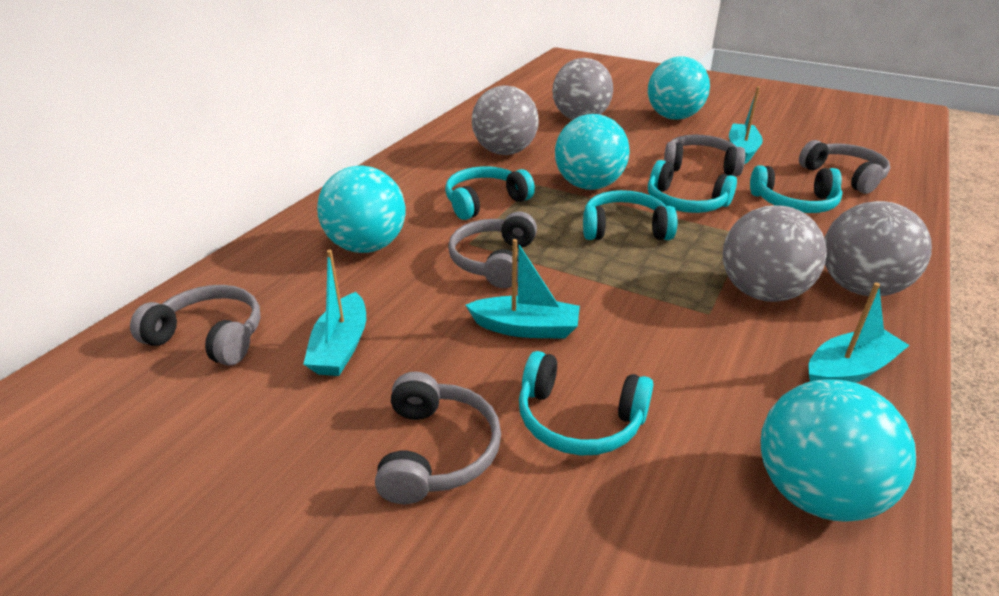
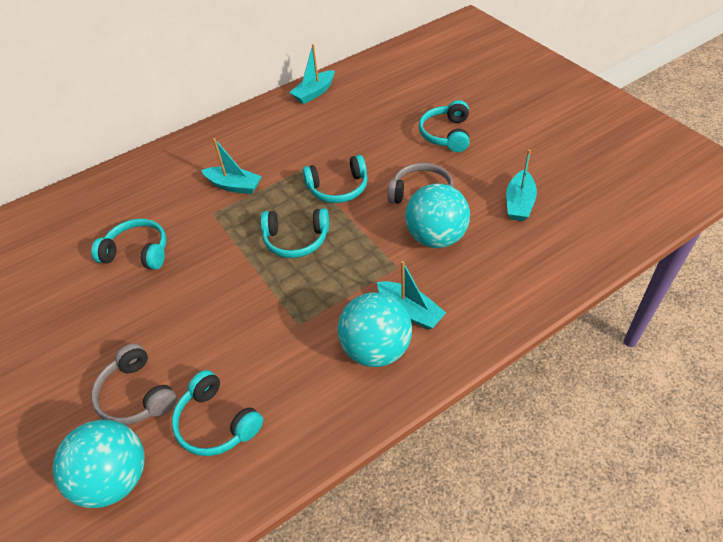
grey ball: [472,85,539,155] [552,58,613,120] [723,205,827,302] [824,201,932,296] = 4 -> none = 0
grey headphones: [130,285,261,366] [375,372,501,504] [448,212,537,288] [664,135,745,176] [799,140,890,194] = 5 -> [91,343,177,425] [387,163,454,204] = 2
turquoise ball: [317,165,405,253] [555,114,630,190] [648,56,710,120] [761,379,916,522] = 4 -> [52,420,144,508] [338,292,412,367] [405,184,470,248] = 3

